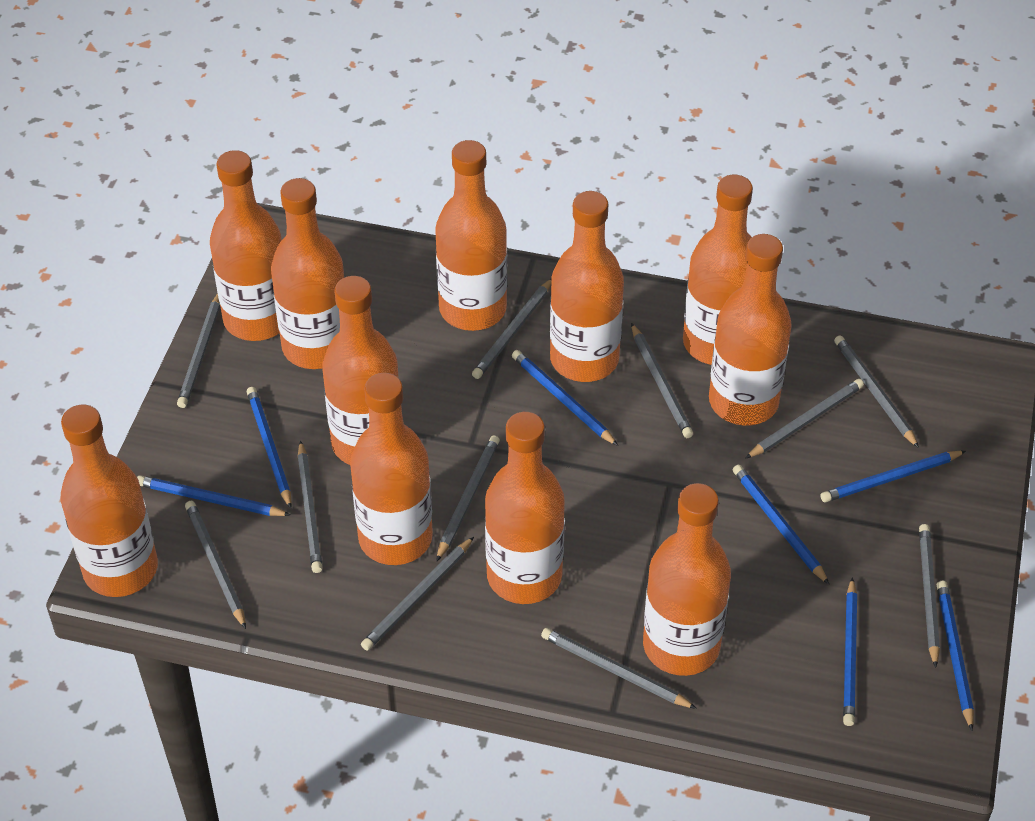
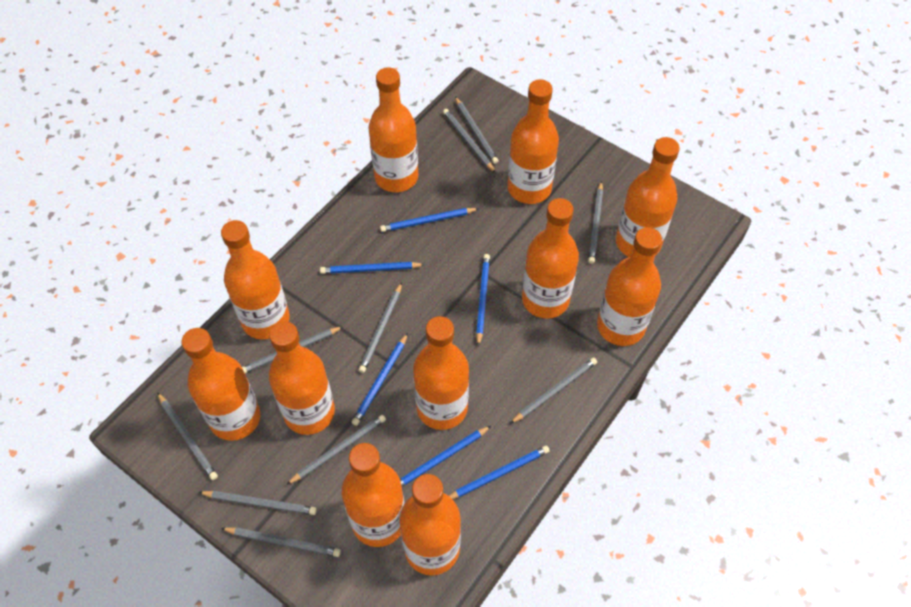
blue pencil: [137,475,290,516] [247,387,292,509] [512,350,618,446] [733,465,829,584] [821,451,966,502] [843,577,857,726] [937,580,974,730] = 7 -> [320,262,425,274] [351,333,408,426] [380,208,479,232] [400,426,491,487] [449,445,550,499] [476,254,490,347] = 6
grey pencil: [177,293,220,408] [185,501,246,629] [297,440,323,573] [361,537,474,651] [436,435,500,562] [472,278,552,379] [541,628,697,709] [631,323,693,438] [745,379,864,459] [834,335,919,448] [919,524,940,668] = 11 -> [157,392,218,480] [198,491,317,515] [221,527,341,557] [242,326,344,373] [286,415,386,485] [358,282,402,373] [443,109,496,173] [455,97,498,164] [510,358,597,424] [588,181,603,264] = 10

